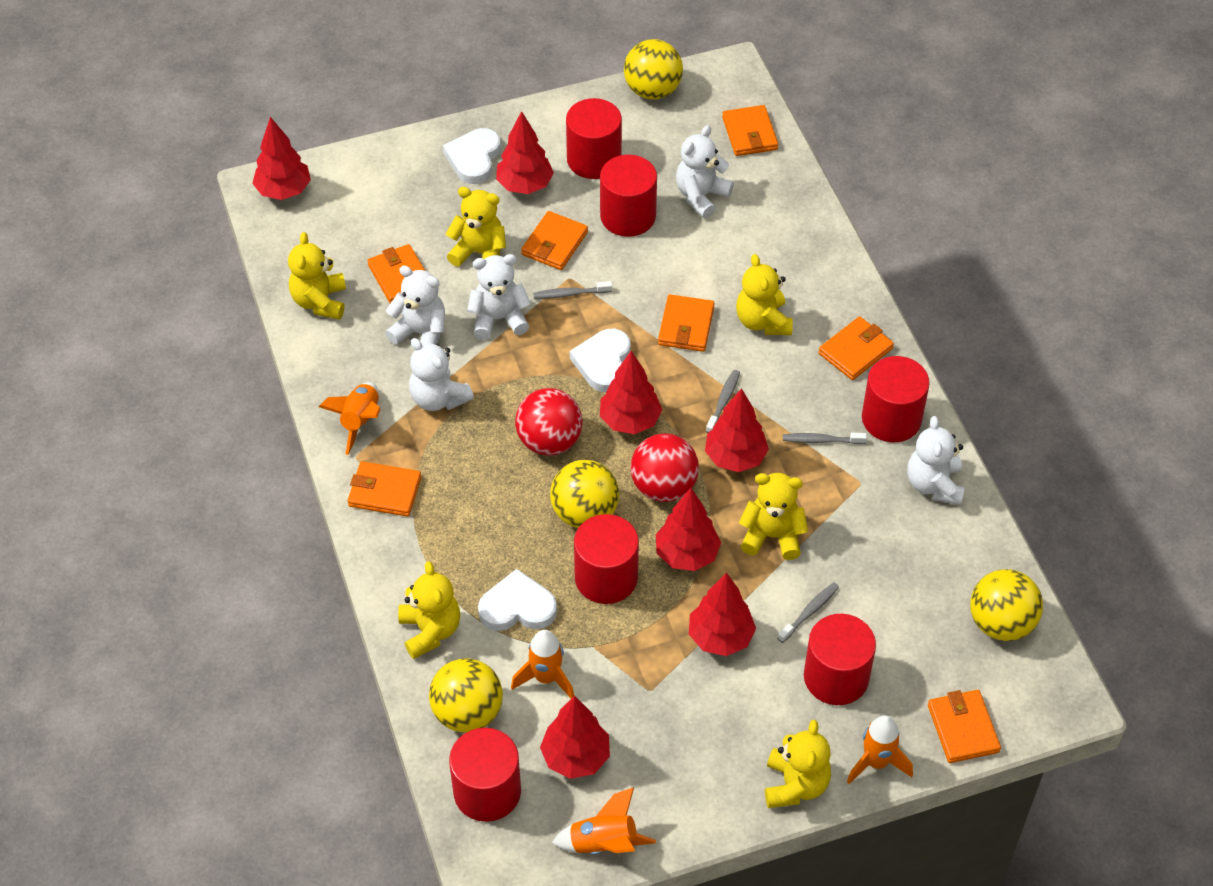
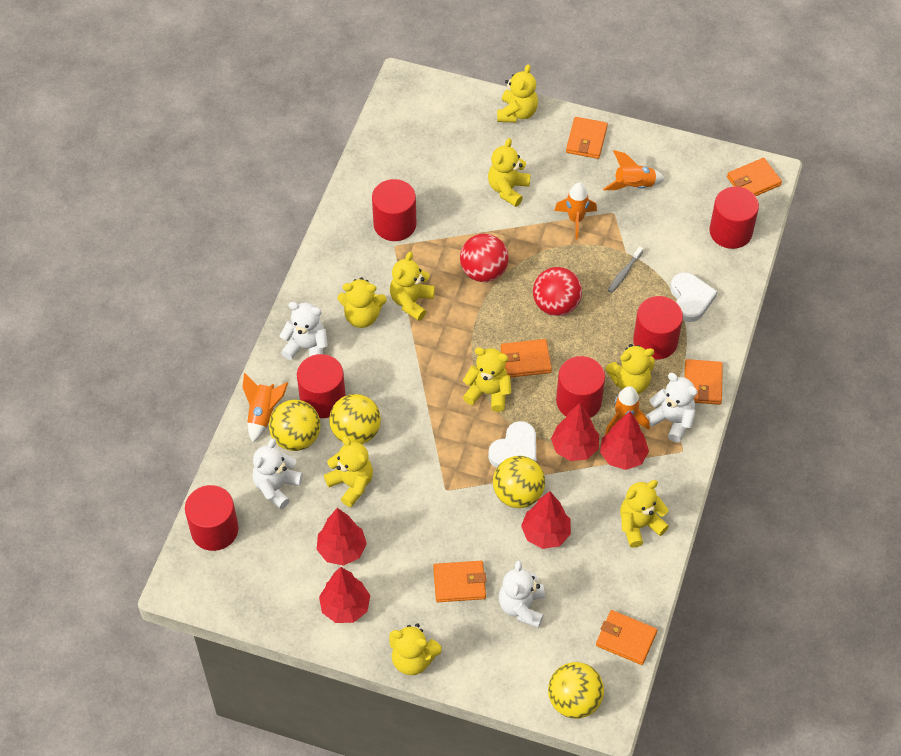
grey toothbrush: [533,281,612,299] [706,370,740,433] [777,582,839,643] [783,433,867,444] = 4 -> [608,246,643,293] = 1
orange wallet: [348,461,421,517] [367,244,425,303] [521,211,588,270] [658,294,715,352] [722,105,778,156] [818,316,894,380] [928,690,1001,763] = 7 -> [433,561,486,602] [501,339,552,378] [566,117,608,159] [596,610,657,665] [684,359,723,405] [727,158,782,196] = 6
red tree: [252,117,311,200] [496,111,554,194] [540,696,610,779] [600,351,662,434] [656,488,721,571] [689,572,756,656] [705,388,769,472] = 7 -> [317,508,367,566] [319,567,370,623] [521,491,571,549] [551,403,599,461] [600,411,649,470] = 5
white heart: [443,128,501,184] [478,569,557,631] [570,329,631,392] = 3 -> [488,421,536,468] [671,272,717,322] = 2
white teddy bear: [386,265,445,345] [409,338,474,411] [467,254,531,340] [676,125,734,218] [907,416,965,505] = 5 -> [253,438,303,510] [280,302,328,360] [499,560,545,628] [646,373,698,442] = 4
yellow teddy bear: [288,232,346,320] [398,561,460,659] [446,187,506,267] [736,254,793,335] [739,473,808,560] [765,720,831,808] = 6 -> [324,436,373,507] [338,277,387,328] [389,623,442,675] [390,252,435,321] [463,347,511,412] [488,138,531,207] [497,64,538,122] [606,344,655,394] [620,480,669,548] = 9

